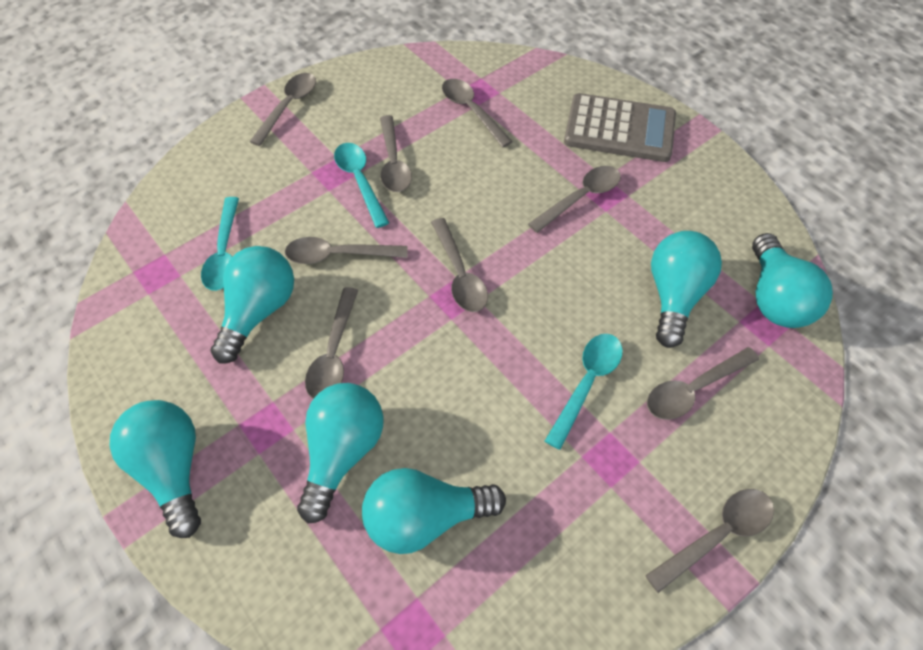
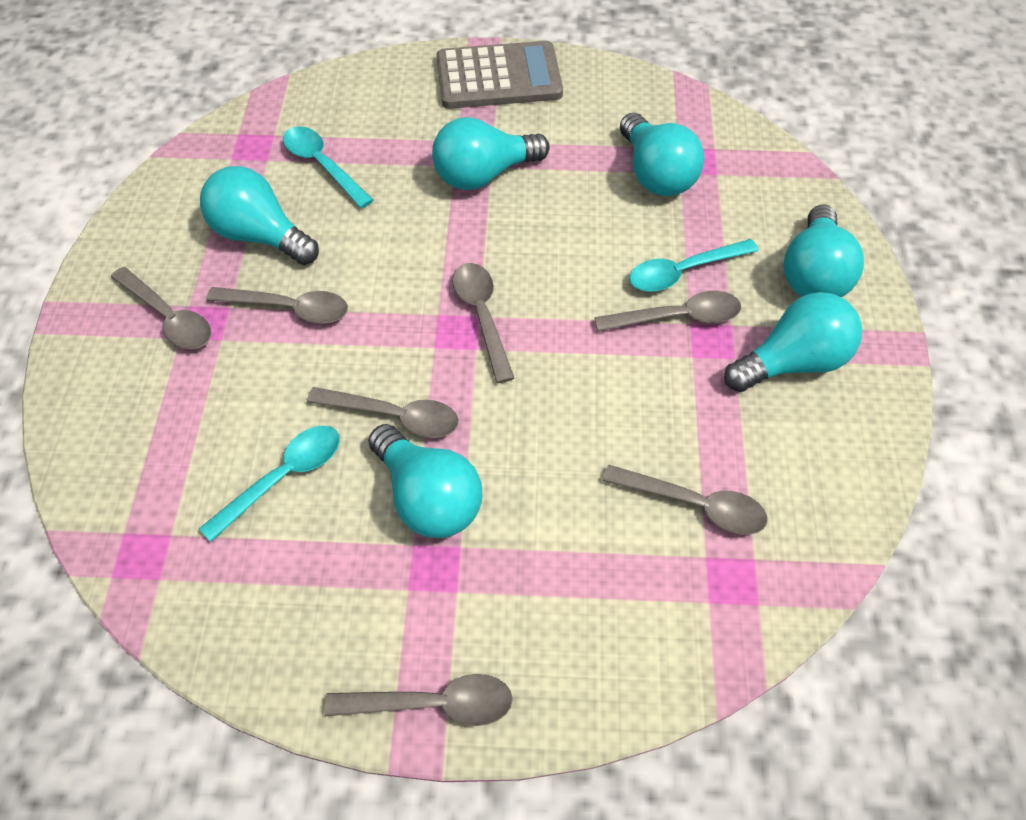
grey spoon: [249,73,316,146] [285,237,408,264] [305,287,358,399] [380,115,412,192] [431,218,488,312] [442,79,513,147] [528,166,621,233] [645,489,774,593] [647,347,759,420] = 9 -> [111,267,211,349] [206,287,348,324] [307,387,459,438] [324,674,513,726] [452,263,514,383] [594,291,741,332] [602,465,767,535] = 7

